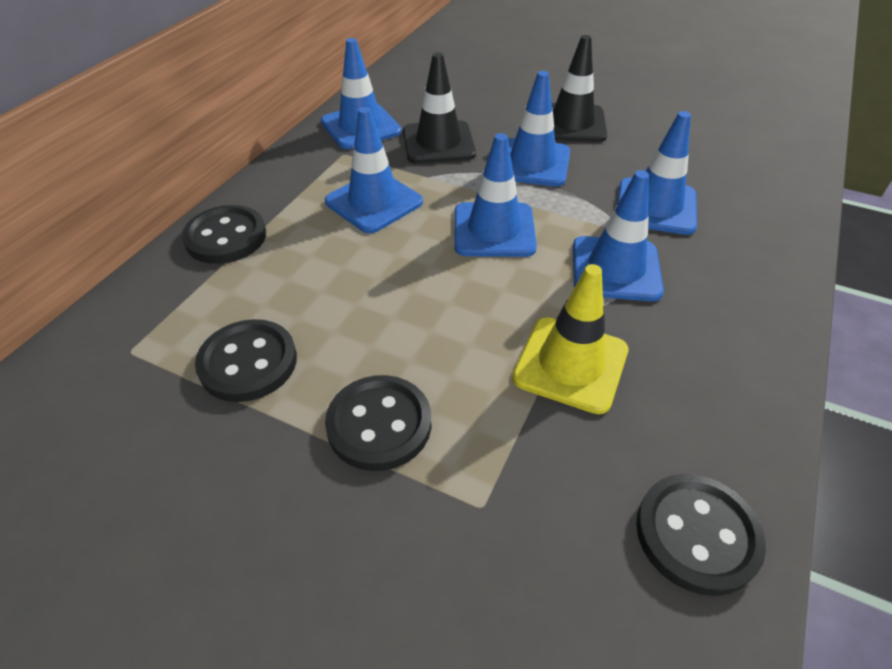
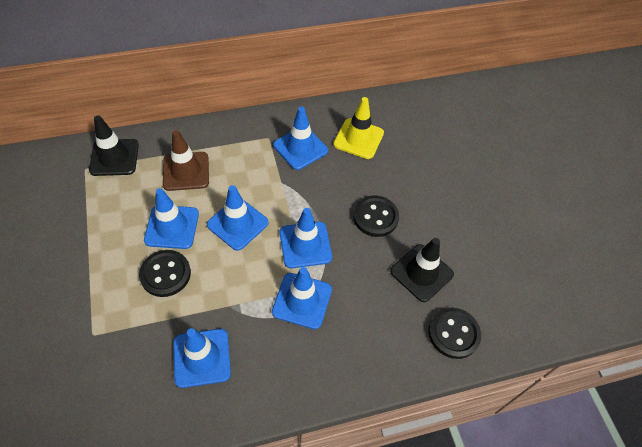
black button: [182,205,266,264] [195,319,297,402] [325,375,431,471] [636,474,766,596] = 4 -> [139,250,191,297] [353,196,399,237] [428,308,481,359] = 3
brown traffic cone: none = 0 -> [163,130,209,191] = 1

